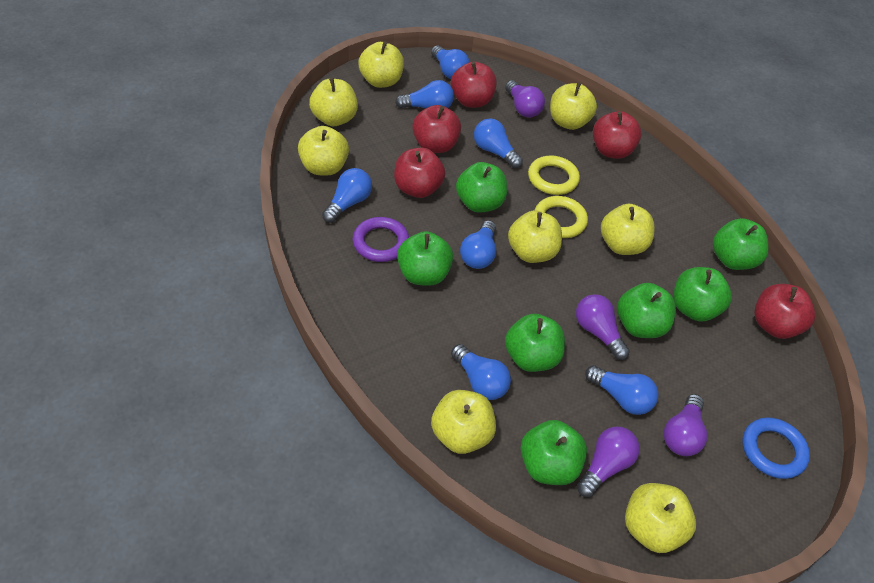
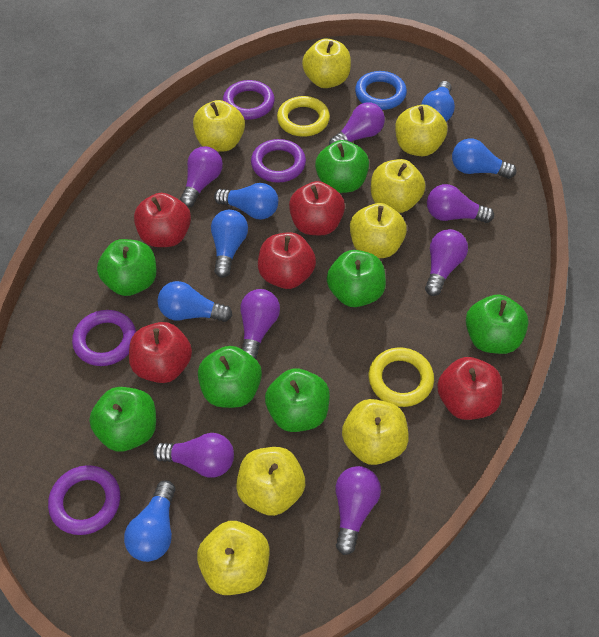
blue light bulb: [322,168,372,223] [395,80,454,108] [431,45,470,79] [451,344,511,400] [460,220,496,269] [474,118,523,168] [585,365,658,415] = 7 -> [124,480,175,562] [157,281,233,322] [211,210,248,278] [214,183,278,219] [421,81,455,121] [452,138,516,179] = 6
purple light bulb: [505,80,545,118] [576,294,630,360] [577,426,640,497] [664,394,707,456] = 4 -> [154,433,234,478] [180,146,223,208] [240,289,280,359] [329,102,385,145] [336,466,381,555] [425,229,468,296] [427,184,494,223] = 7
purple ring: [353,217,409,262] = 1 -> [48,465,120,535] [72,310,136,366] [223,80,275,120] [251,139,306,183] = 4

